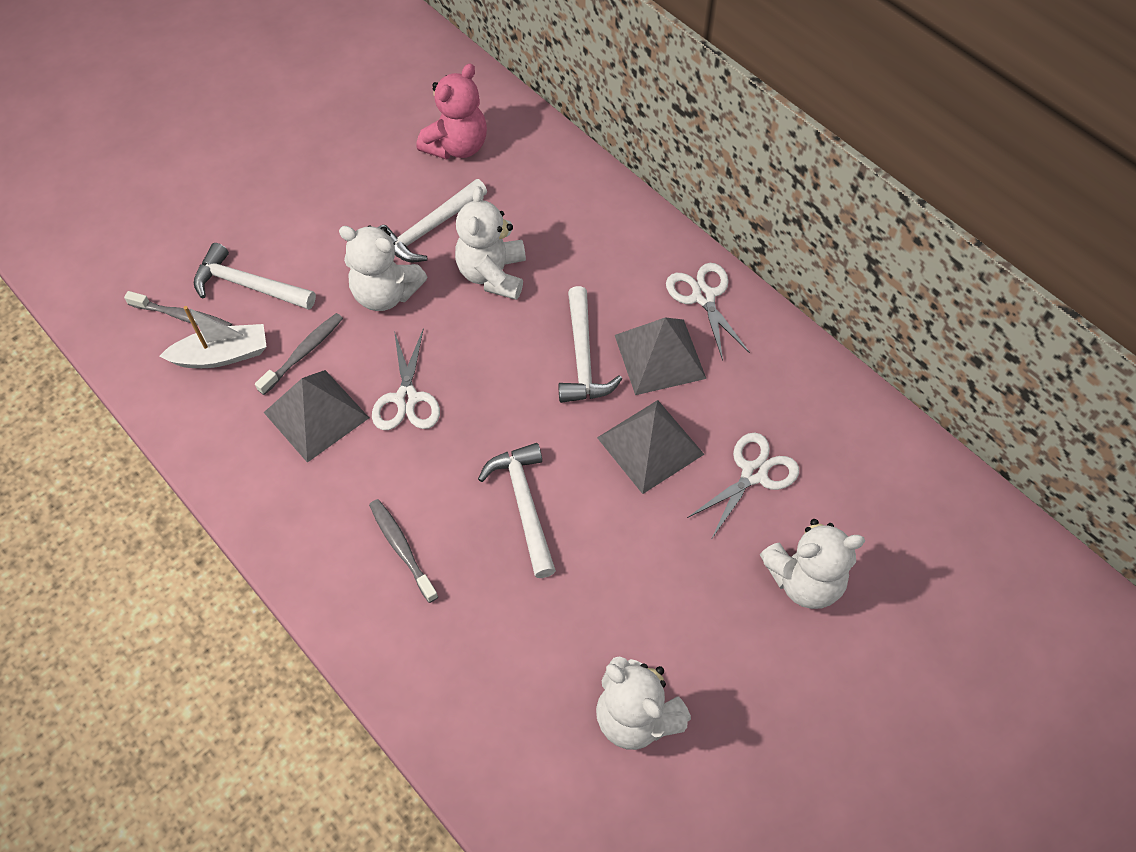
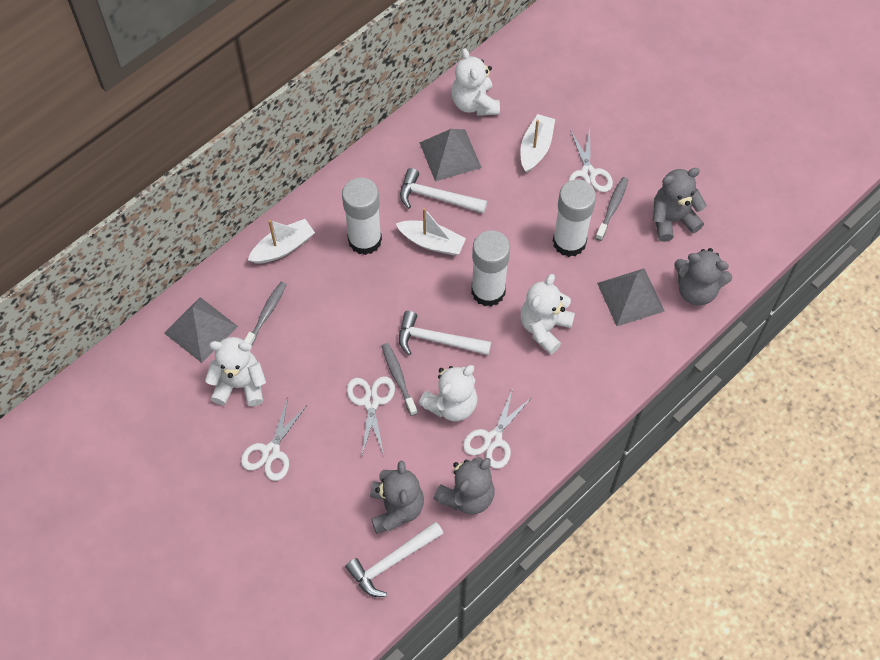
grey teddy bear: none = 0 -> [370,461,424,534] [433,457,495,515] [653,168,707,242] [674,248,732,306] = 4
pink teddy bear: [417,63,487,159] = 1 -> none = 0
white boat: [159,306,267,368] = 1 -> [248,219,315,263] [396,208,466,255] [520,114,555,173] = 3
white glue stick: none = 0 -> [342,177,382,255] [471,230,510,307] [553,179,596,257] = 3
white hammer: [194,243,316,310] [378,179,487,262] [478,443,556,578] [558,286,622,403] = 4 -> [345,522,444,597] [399,311,491,355] [400,168,487,214] = 3
white scissors: [372,328,440,430] [666,263,750,361] [687,433,799,538] = 3 -> [241,398,307,481] [347,377,395,455] [463,388,532,469] [568,128,613,192] = 4

